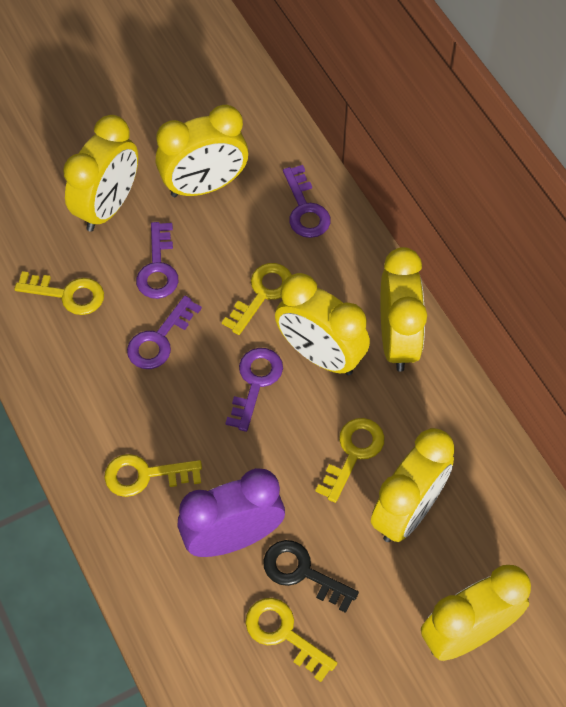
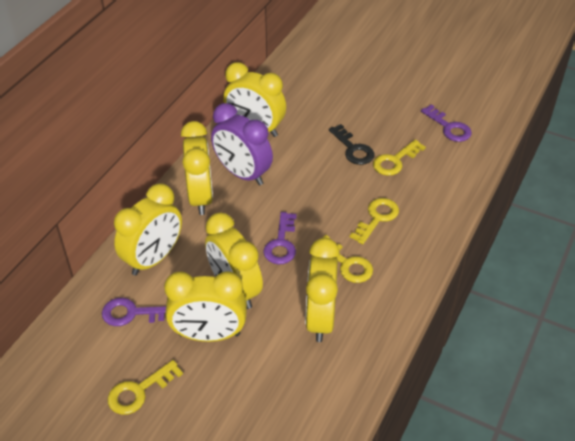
purple key: [127,296,202,369] [136,222,178,299] [225,348,283,432] [283,165,331,238] = 4 -> [102,298,166,326] [263,212,297,264] [421,104,472,142] = 3
yellow key: [14,271,104,315] [104,454,202,497] [222,263,292,335] [246,598,337,682] [315,418,385,503] = 5 -> [108,360,183,415] [322,235,373,283] [350,198,399,244] [373,140,426,176] = 4

